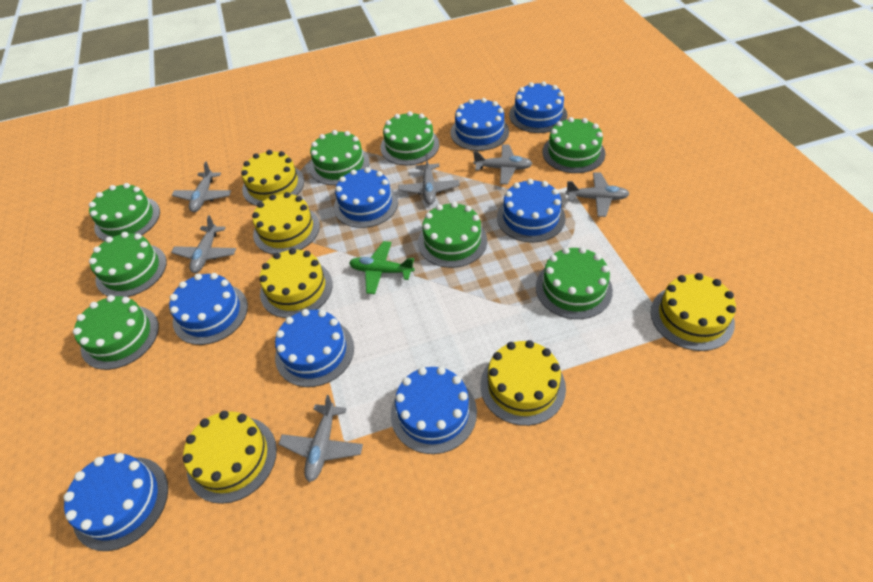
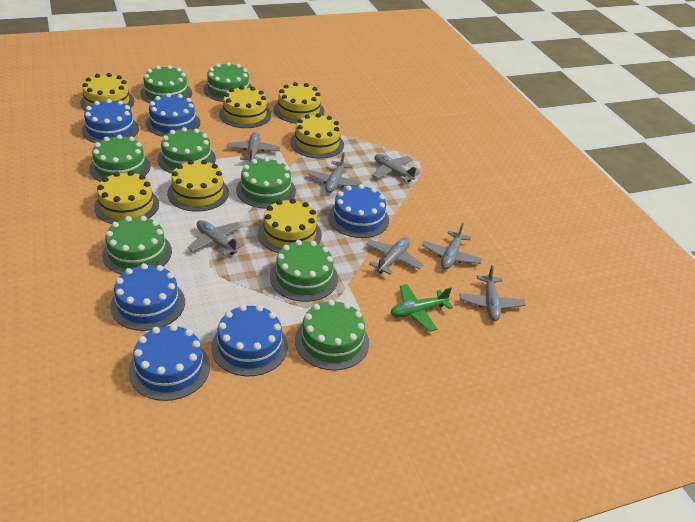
blue cake: [63,453,168,551] [169,273,248,345] [275,309,354,387] [334,167,398,228] [391,366,477,454] [450,98,509,151] [497,179,566,243] [509,82,567,133] = 8 -> [82,99,139,143] [110,263,185,331] [129,324,210,401] [146,93,200,137] [211,305,288,376] [328,184,389,238] = 6
grey plane: [171,215,236,273] [172,162,231,212] [279,395,363,482] [398,153,460,205] [473,145,533,184] [565,173,630,217] = 6 -> [187,220,244,256] [227,132,280,162] [308,152,363,193] [366,238,423,275] [373,154,420,182] [422,223,482,269] [459,265,525,321] = 7
yellow cake: [183,411,277,504] [241,150,304,206] [252,192,320,255] [259,248,333,318] [481,340,566,426] [651,273,736,351] = 6 -> [80,73,134,110] [94,171,159,224] [167,160,229,212] [219,86,271,128] [258,198,322,253] [274,82,324,124] [290,113,344,159] = 7

